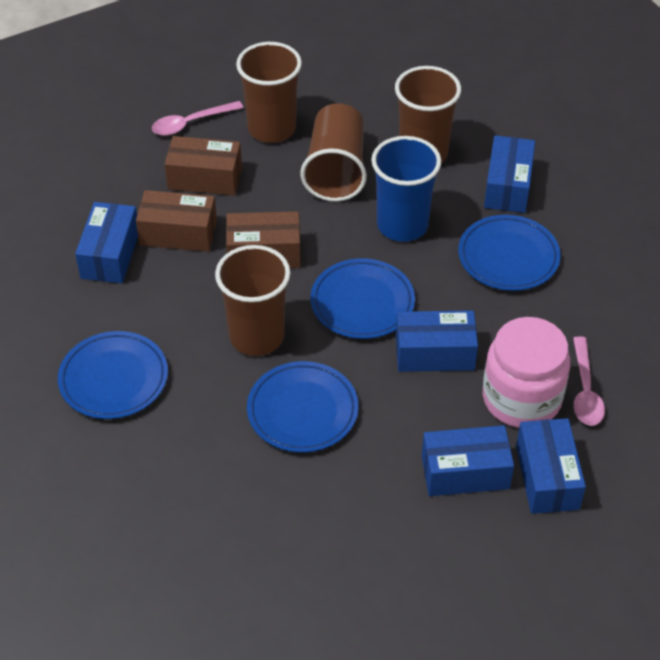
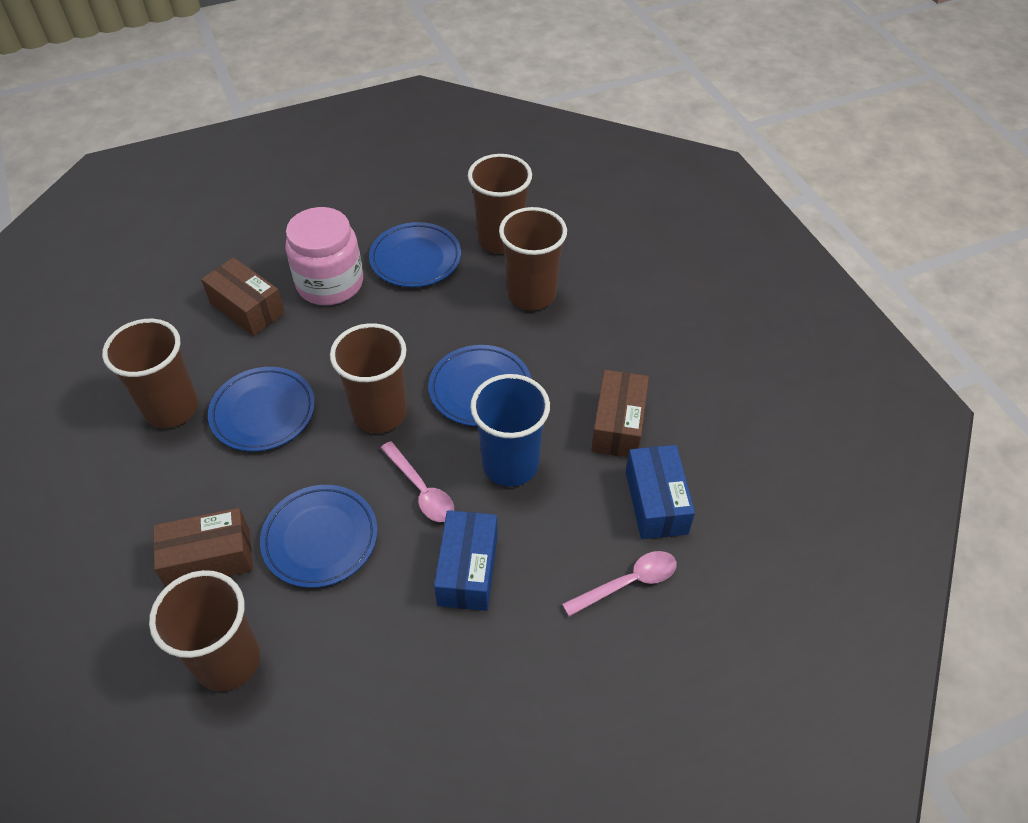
blue box: [75,202,138,283] [396,310,478,372] [422,425,514,496] [484,135,535,213] [516,418,586,514] = 5 -> [434,510,498,611] [626,445,695,539] = 2
brown cup: [215,245,291,356] [236,42,302,143] [301,103,367,201] [395,66,461,163] = 4 -> [102,319,198,428] [149,570,260,691] [330,323,407,433] [468,154,532,254] [499,207,567,310] = 5

